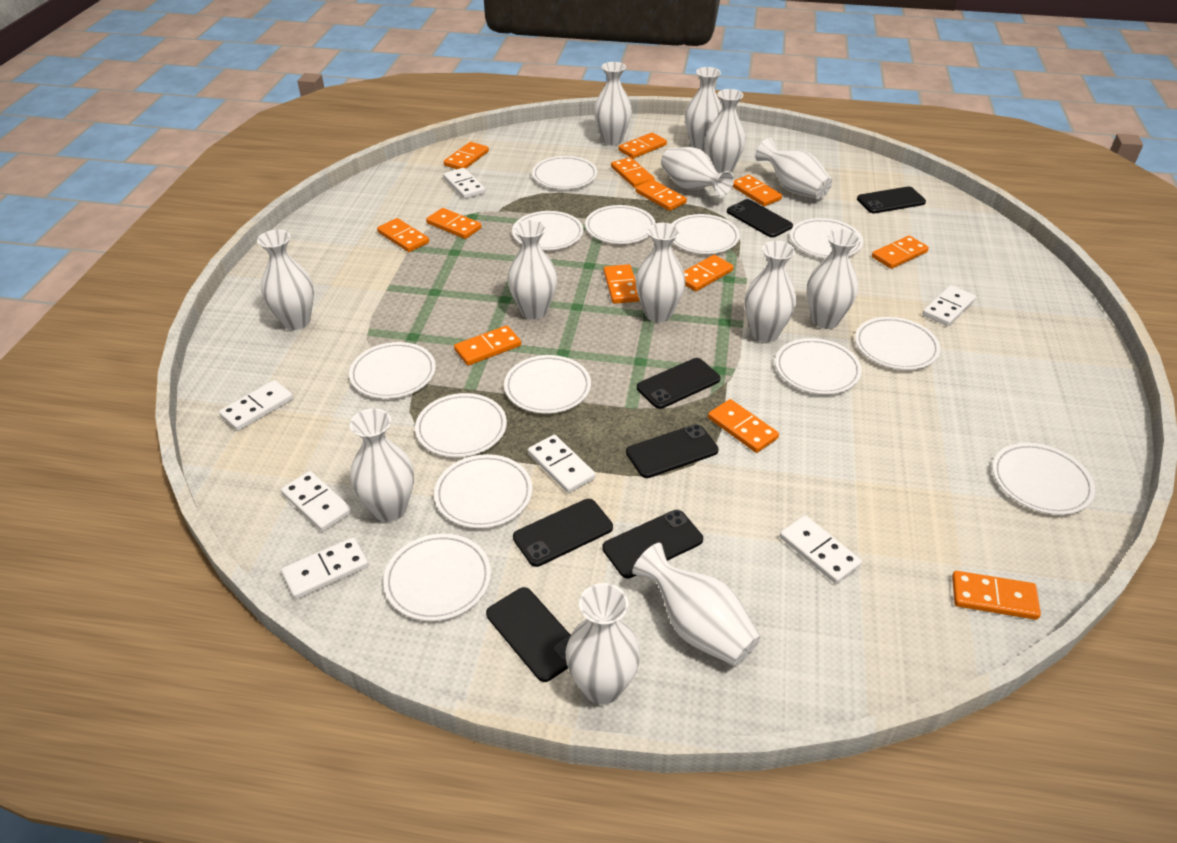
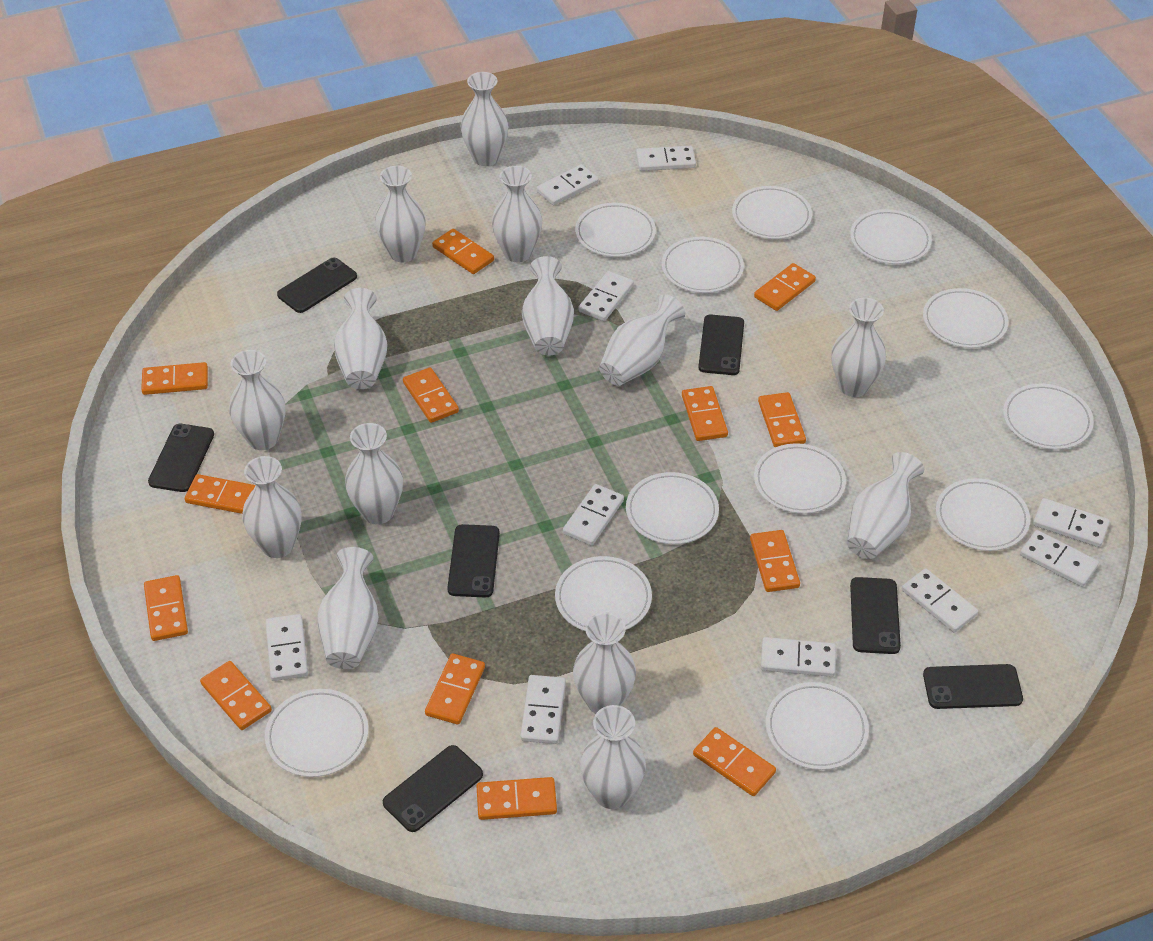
white domino: [219,380,293,431] [281,471,352,532] [281,537,369,599] [443,168,486,199] [528,435,596,493] [780,515,862,584] [923,285,976,326] = 7 -> [266,614,308,681] [520,675,566,744] [537,164,599,205] [563,484,624,546] [578,271,634,321] [636,146,696,171] [761,637,836,677] [902,568,978,633] [1020,530,1099,587] [1033,498,1110,547] = 10
white plate: [349,342,436,399] [383,534,491,621] [415,393,507,457] [434,454,532,528] [504,355,591,414] [512,211,583,250] [532,156,597,189] [585,205,656,244] [672,214,740,254] [775,338,862,394] [790,218,863,258] [855,317,940,370] [992,443,1095,515] = 13 -> [265,689,368,777] [555,556,652,631] [575,203,656,257] [626,472,719,544] [662,237,744,293] [732,186,812,239] [754,443,846,514] [766,682,869,770] [850,209,932,264] [923,288,1009,348] [936,478,1030,551] [1003,384,1094,450] = 12
white vase: [257,230,314,330] [350,408,414,522] [508,220,557,319] [566,583,640,705] [594,62,632,145] [632,543,761,666] [636,223,685,322] [661,147,734,197] [685,67,722,151] [705,89,746,173] [745,241,796,342] [755,138,832,199] [807,229,860,329] = 13 -> [229,350,285,450] [242,456,302,558] [318,547,379,669] [334,288,387,389] [345,423,403,524] [375,166,426,263] [461,72,508,166] [492,166,542,262] [522,256,574,355] [573,612,636,714] [580,705,646,809] [599,294,685,386] [832,298,886,397] [847,452,924,559] = 14

